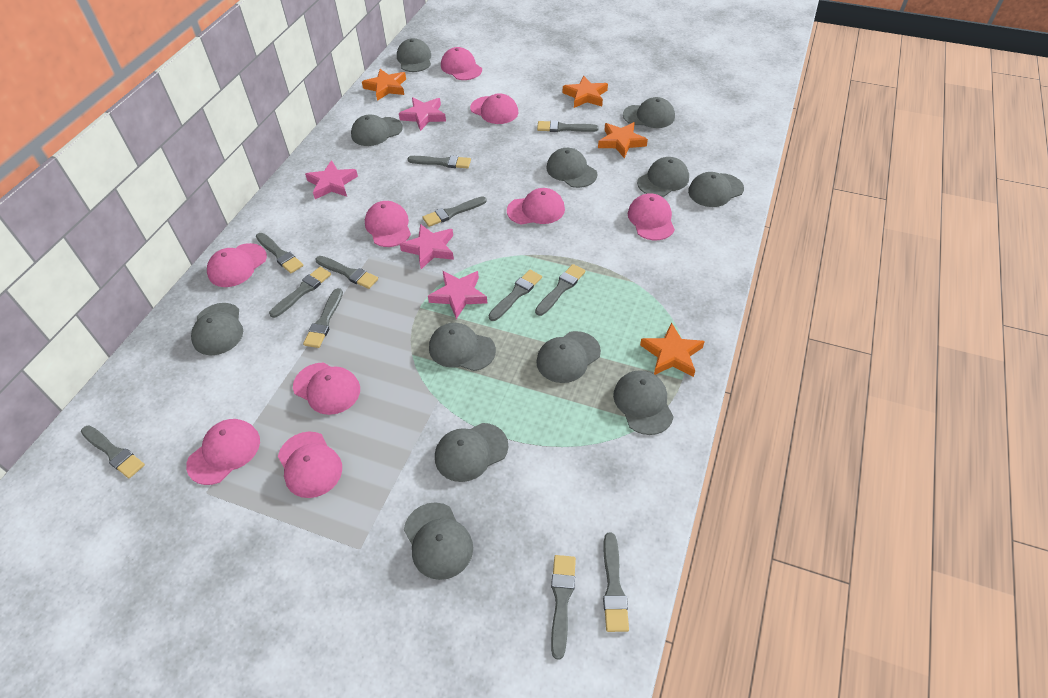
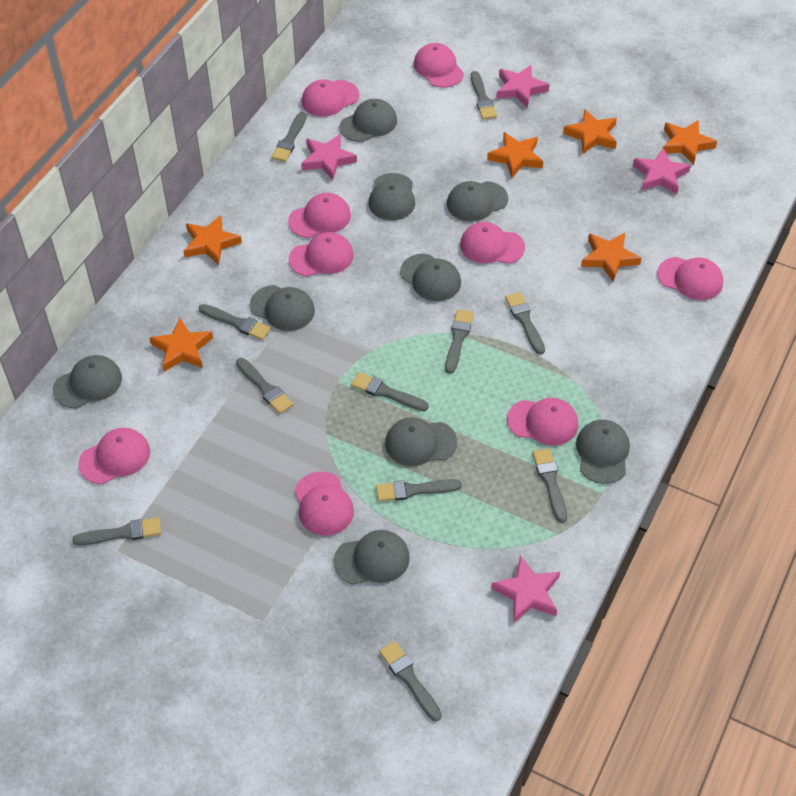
grey brush: [81,425,145,478] [256,233,303,273] [269,267,331,318] [303,288,343,348] [315,256,378,289] [408,155,471,168] [422,196,487,227] [489,270,542,321] [535,264,585,316] [537,120,599,132] [551,555,576,660] [603,533,629,632] = 12 -> [72,517,161,545] [198,304,271,340] [236,358,293,414] [272,112,307,162] [351,372,429,411] [376,479,462,502] [379,641,442,721] [445,309,474,374] [471,71,497,120] [505,292,545,355] [532,448,567,523] = 11
grey cap: [191,303,243,355] [351,114,403,146] [397,38,431,72] [404,502,473,580] [429,323,496,371] [435,423,508,482] [536,331,601,383] [546,148,597,188] [613,370,674,435] [623,97,675,128] [637,157,689,197] [688,172,744,207] = 12 -> [53,355,122,409] [250,285,315,331] [334,530,410,585] [340,99,397,142] [368,173,415,221] [385,417,457,466] [400,254,461,301] [447,181,508,221] [576,420,630,484] = 9
orange star: [362,69,406,101] [563,76,608,108] [598,122,648,158] [640,322,705,377] = 4 -> [150,318,213,372] [183,215,242,265] [487,132,543,178] [563,109,617,154] [581,233,641,282] [662,120,717,165] = 6

